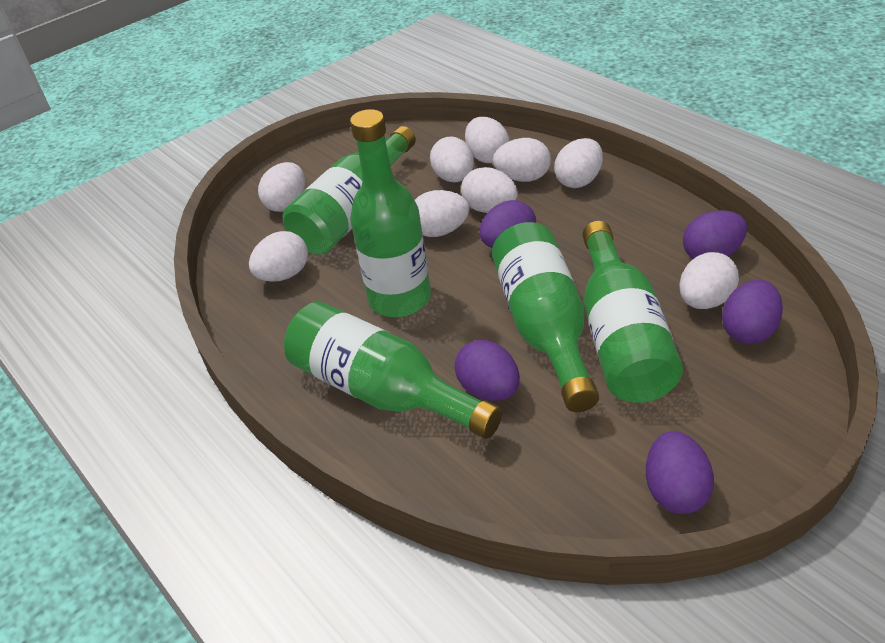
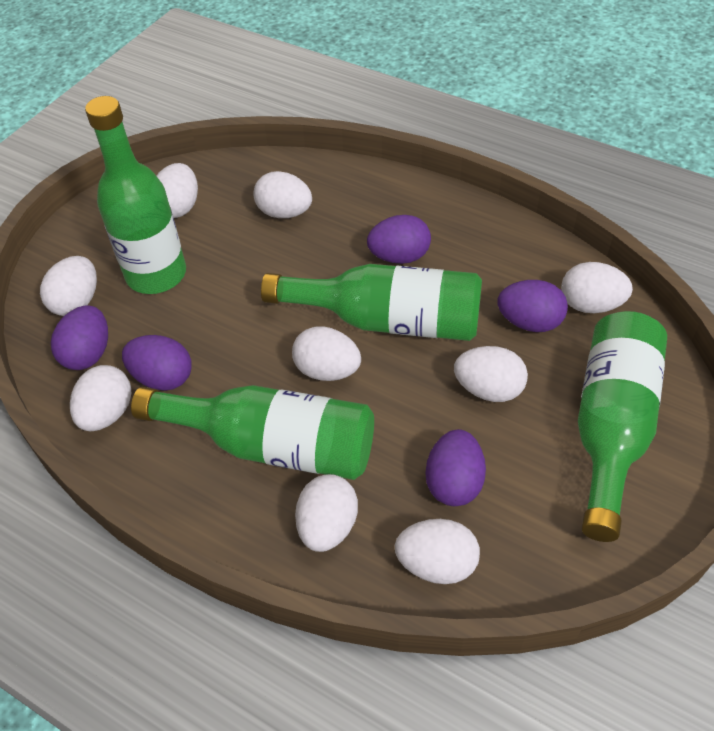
green bottle: [283,126,416,255] [284,302,502,439] [350,109,431,317] [492,222,599,412] [582,221,683,403] = 5 -> [85,96,186,294] [131,385,374,480] [261,264,482,341] [578,311,667,542] = 4

